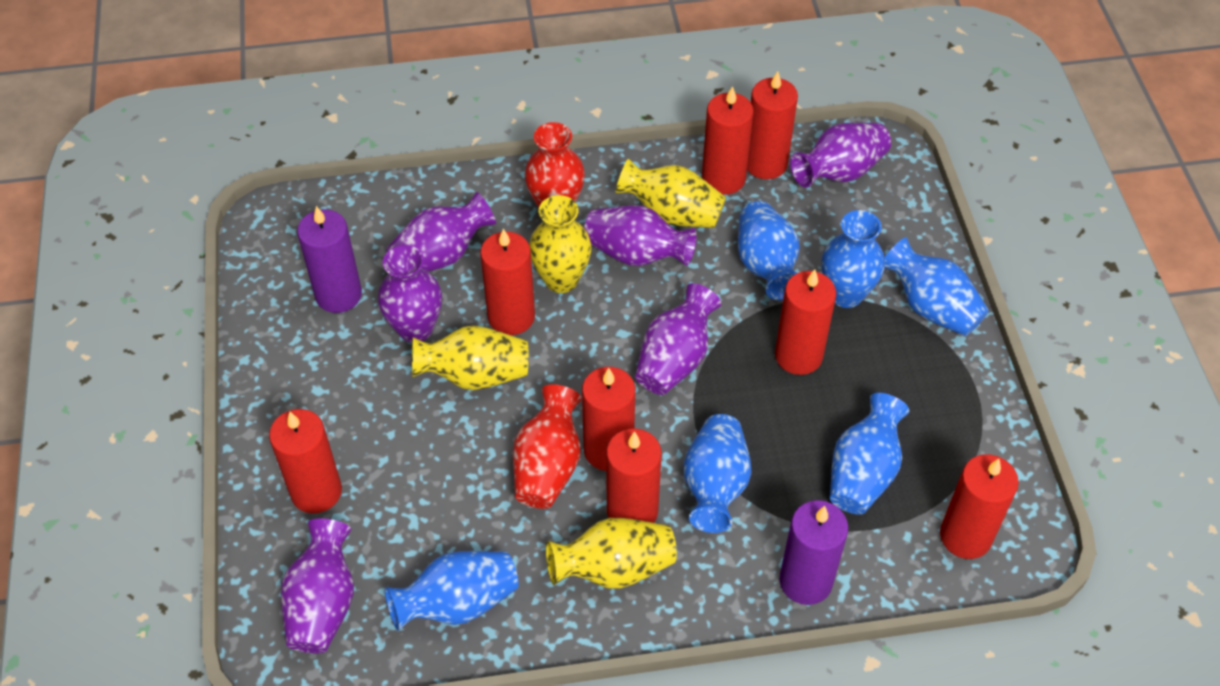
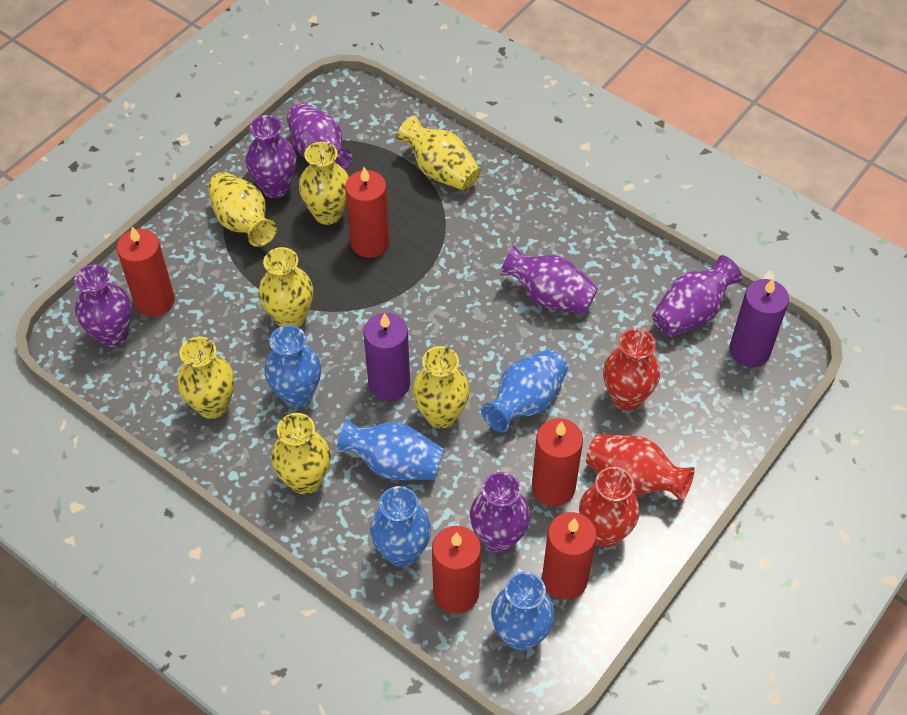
blue vase: [385,551,519,631] [683,414,751,533] [738,201,800,300] [821,210,885,308] [830,393,909,515] [884,237,989,336] = 6 -> [264,325,321,408] [336,418,444,480] [370,486,431,567] [481,349,568,432] [491,572,555,651] = 5
red candle: [269,409,342,514] [480,229,535,335] [582,367,635,471] [606,429,662,523] [702,86,754,195] [747,71,798,179] [775,269,836,375] [940,454,1019,559] = 8 -> [117,227,175,317] [345,167,390,258] [432,526,481,613] [532,418,583,506] [542,512,597,600] = 5
red vase: [513,384,582,509] [525,122,585,208] = 2 -> [579,467,640,548] [586,434,695,502] [603,328,660,411] = 3
yellow vase: [412,325,529,390] [529,195,591,293] [546,518,677,589] [615,158,726,228] = 4 -> [177,337,235,419] [208,172,277,247] [259,247,313,328] [271,413,331,494] [299,142,349,225] [396,115,481,191] [412,346,470,428] = 7

